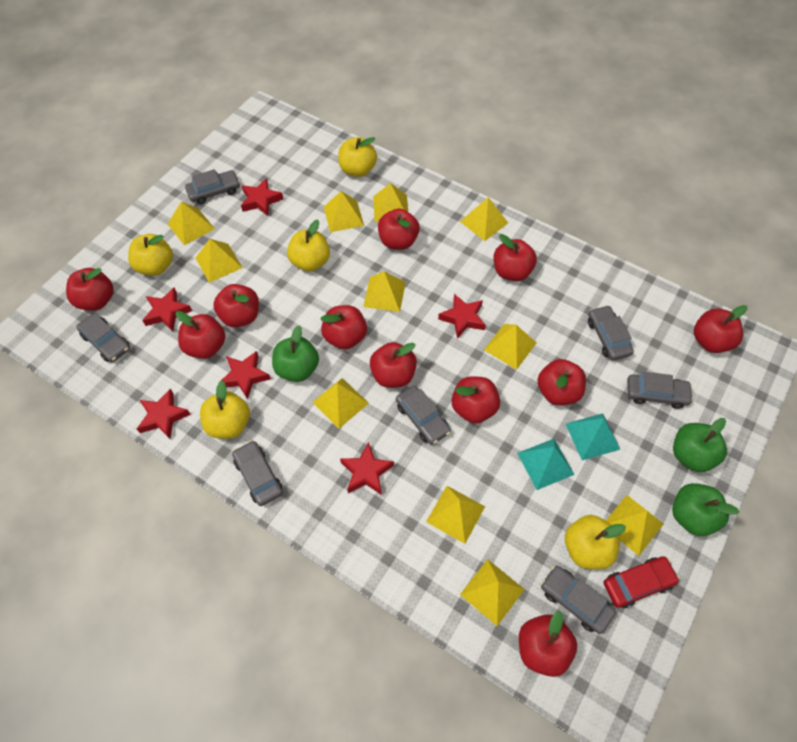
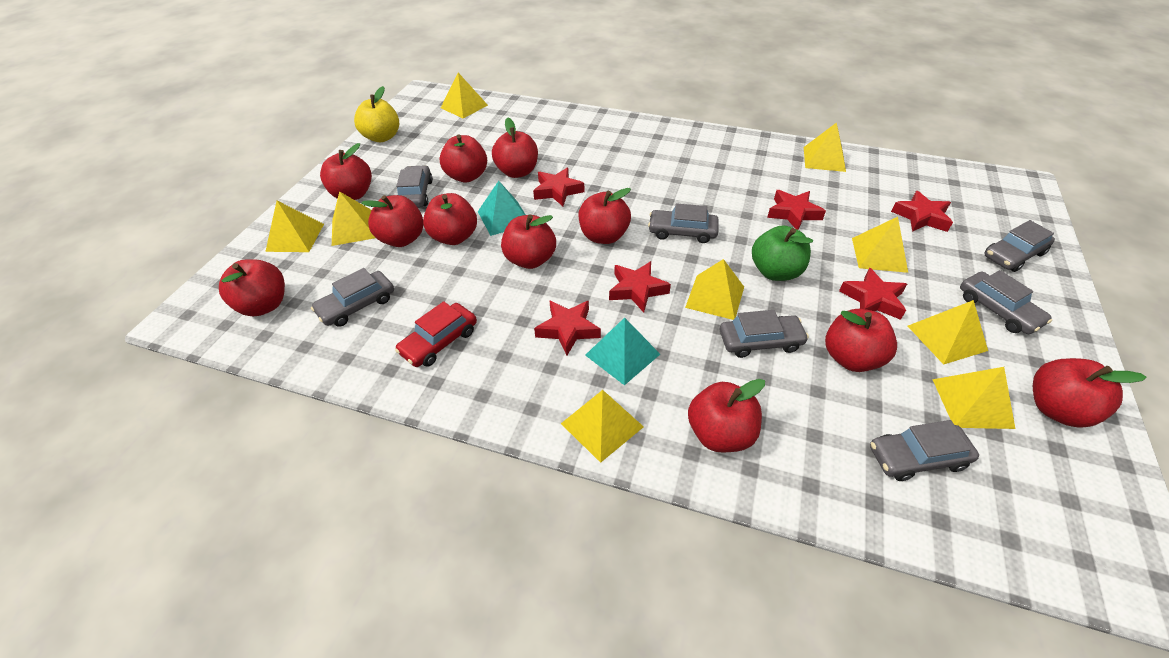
green apple: [272,325,319,382] [672,483,739,536] [673,418,727,472] = 3 -> [752,225,813,281] = 1
yellow apple: [128,234,173,276] [200,381,250,439] [287,220,330,272] [338,137,377,177] [565,515,626,569] = 5 -> [354,86,399,142] = 1
yellow pyramid: [168,201,215,245] [196,239,242,283] [312,378,369,429] [324,191,364,232] [363,271,406,312] [373,183,408,222] [426,486,485,544] [460,197,508,241] [460,559,525,626] [484,324,536,370] [606,495,663,556] = 11 -> [265,201,324,252] [332,191,375,246] [441,73,488,119] [561,390,644,463] [685,259,744,320] [804,122,846,172] [852,217,908,273] [908,300,988,365] [932,367,1015,429] = 9

